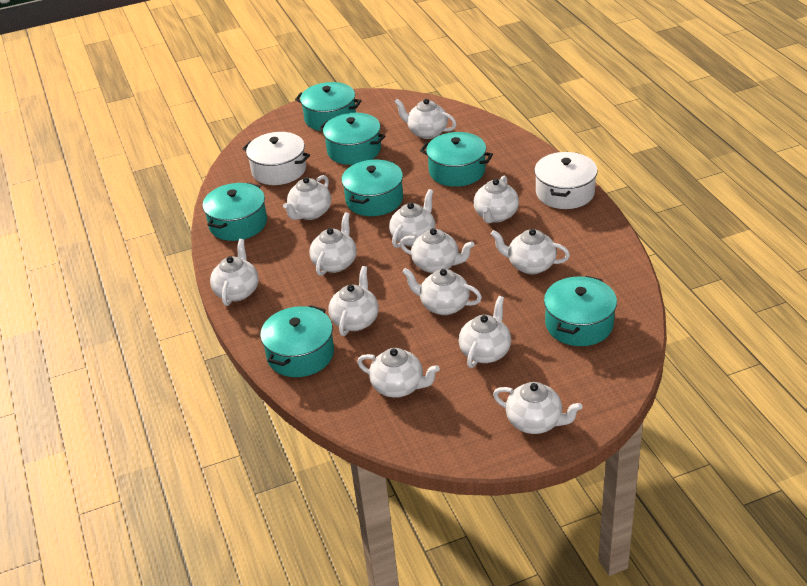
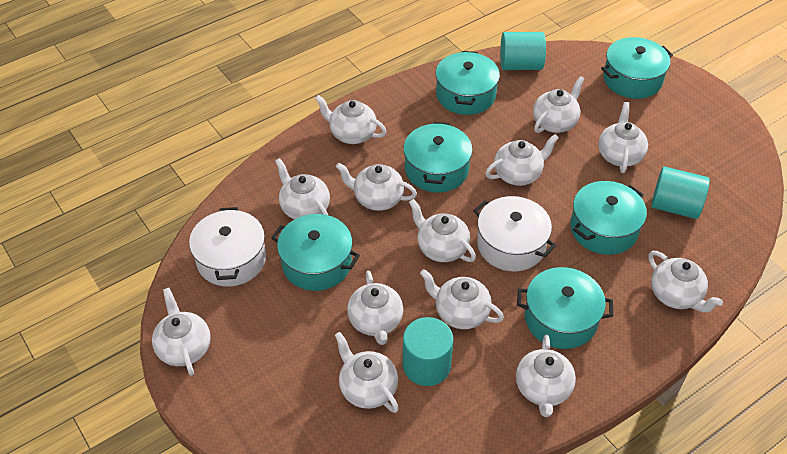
turquoise cylinder: none = 0 -> [403,317,453,386] [500,32,546,70] [651,166,710,219] = 3
turquoise pot: [202,183,267,241] [260,305,334,377] [295,82,362,131] [319,113,386,165] [341,159,403,216] [420,132,493,187] [544,276,617,346] = 7 -> [271,214,360,291] [403,122,472,193] [436,51,500,115] [517,267,613,349] [570,181,647,255] [601,37,673,99] = 6

